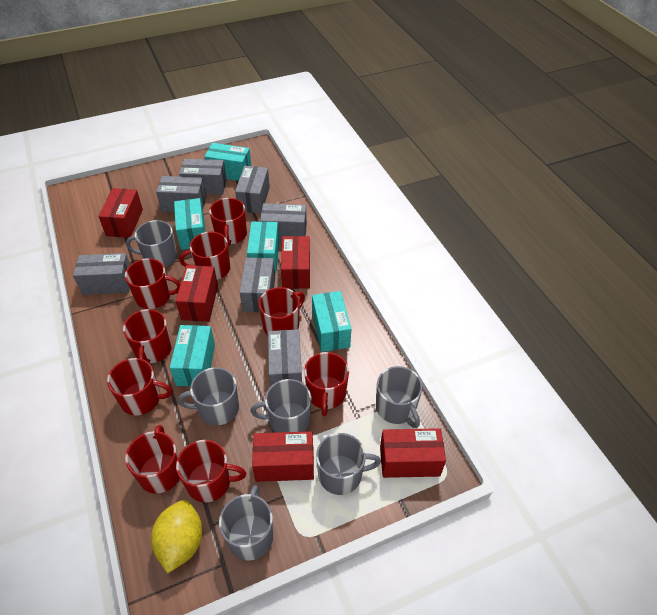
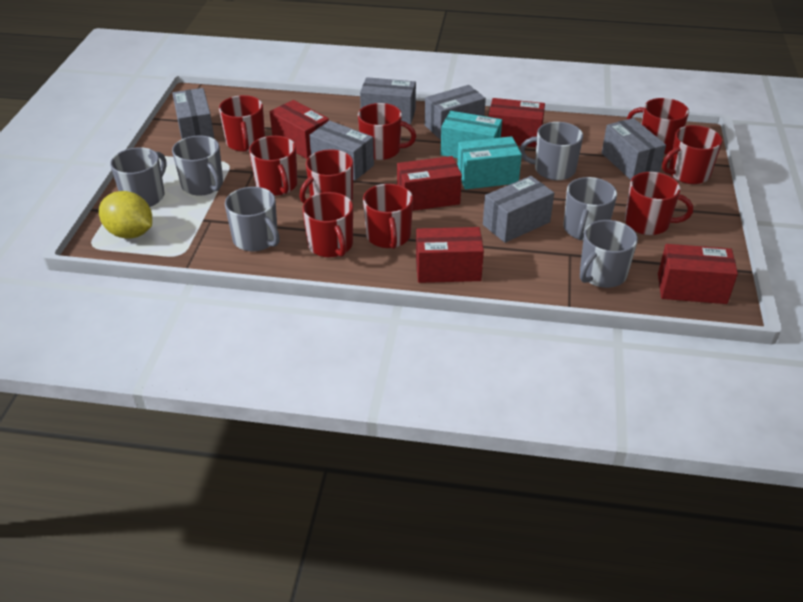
grey box: [73,253,130,295] [156,176,206,212] [179,159,227,195] [235,166,270,213] [239,257,275,312] [260,203,307,241] [268,329,302,387] = 7 -> [172,88,215,139] [309,121,374,181] [360,77,416,125] [425,85,486,140] [483,176,554,243] [602,118,666,180] = 6
turquoise box: [170,325,215,387] [174,198,205,250] [204,143,251,181] [247,221,279,273] [312,291,351,352] = 5 -> [440,111,502,158] [457,136,522,190] = 2

